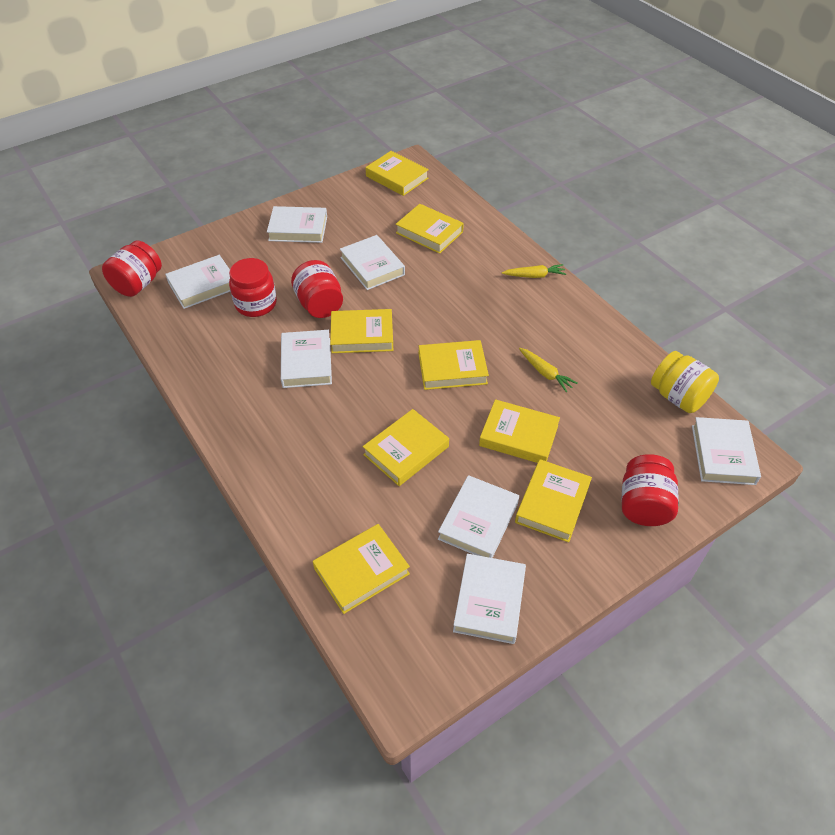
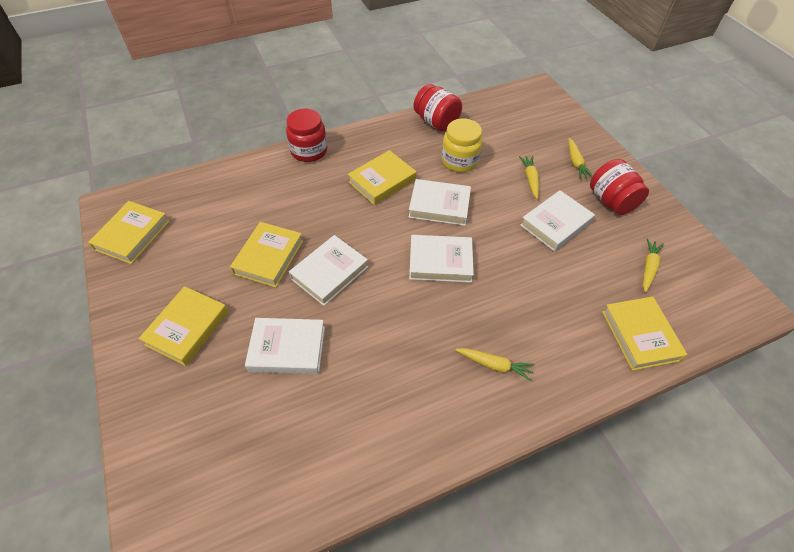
red jar: [102,240,162,297] [229,258,277,317] [291,260,343,318] [621,454,678,526] = 4 -> [286,109,327,162] [414,84,462,132] [590,159,649,215] = 3
white book: [165,255,230,309] [267,206,327,243] [281,330,332,388] [340,235,405,290] [438,475,519,558] [453,554,526,644] [692,417,761,485] = 7 -> [245,318,325,374] [289,235,368,306] [408,179,471,226] [409,235,474,283] [520,190,595,252] = 5
yellow book: [313,524,410,614] [330,309,393,353] [363,409,449,486] [365,151,429,196] [396,204,464,254] [419,340,489,390] [479,399,560,463] [515,459,592,542] = 8 -> [88,201,170,264] [139,286,229,366] [230,222,303,287] [348,150,416,205] [602,296,687,371] = 5
yellow carrot: [502,264,566,278] [519,348,577,392] = 2 -> [456,348,535,381] [519,156,539,199] [569,138,592,179] [643,239,664,292] = 4

